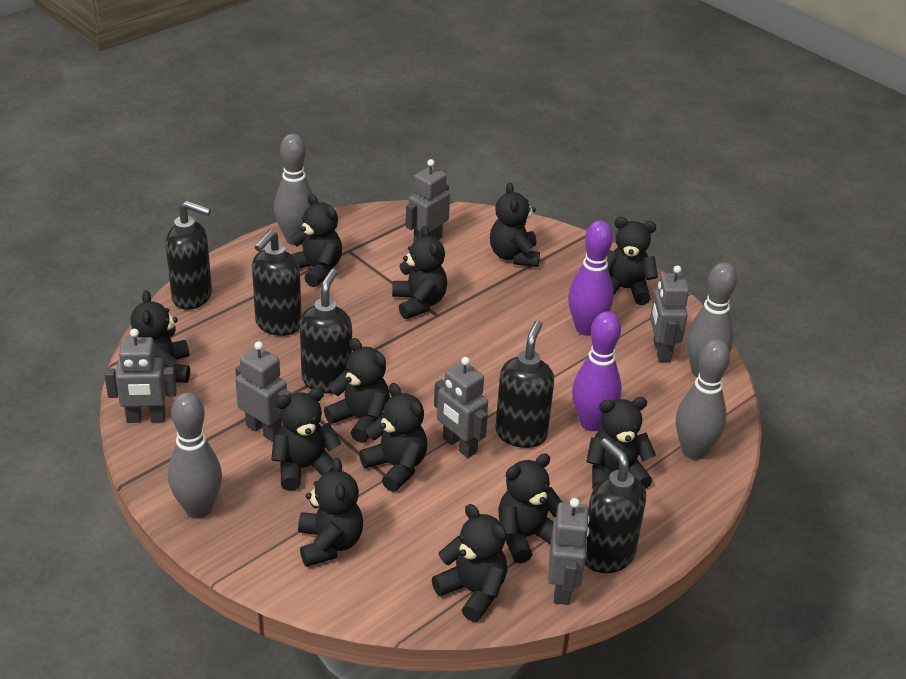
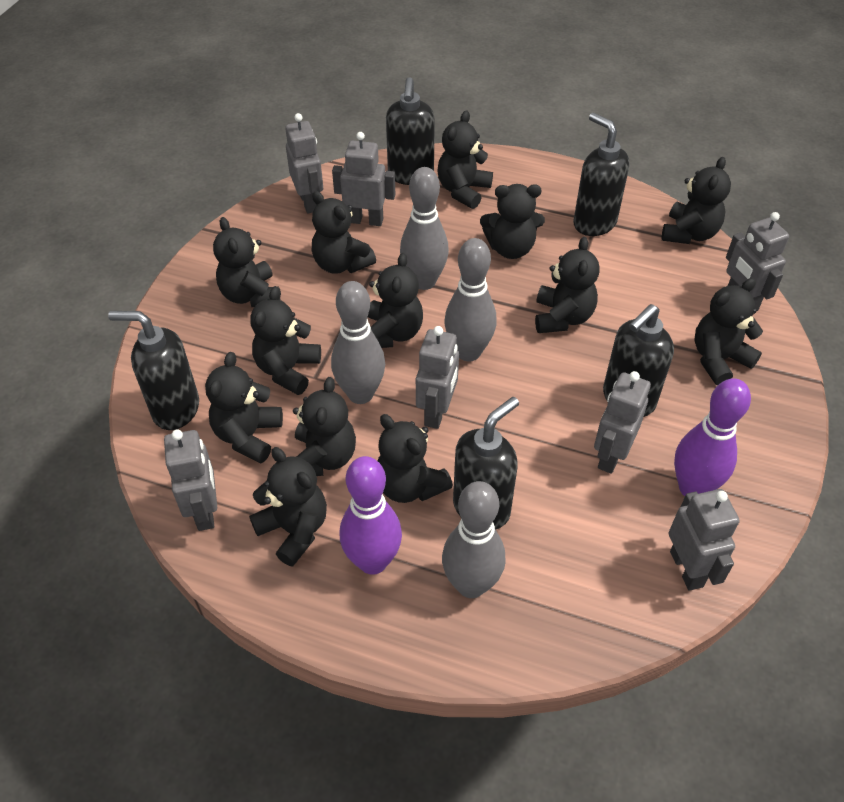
black teddy bear: [130,290,190,383] [271,388,341,491] [289,194,342,287] [298,458,363,567] [324,338,390,443] [359,383,427,492] [392,226,447,319] [432,504,507,622] [490,182,540,267] [498,453,562,563] [586,397,656,489] [607,217,658,305] = 12 -> [205,352,283,463] [213,217,280,307] [249,447,327,566] [250,286,321,395] [293,377,356,476] [312,191,376,274] [368,253,423,348] [377,414,453,503] [438,110,493,209] [480,184,545,259] [535,237,600,333] [662,157,731,244] [694,278,763,385] = 13
grey robot: [104,329,177,423] [235,341,291,442] [406,159,450,241] [434,357,488,458] [548,498,590,605] [650,265,689,362] = 6 -> [164,429,217,531] [285,113,323,214] [332,132,395,226] [416,326,459,429] [594,371,651,474] [669,489,740,591] [726,212,789,311] = 7

